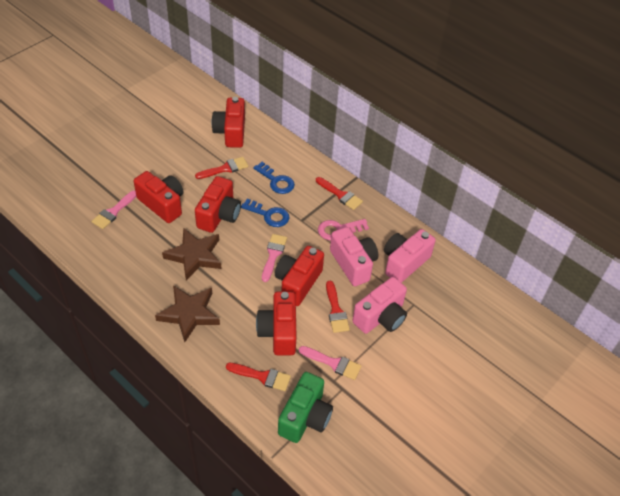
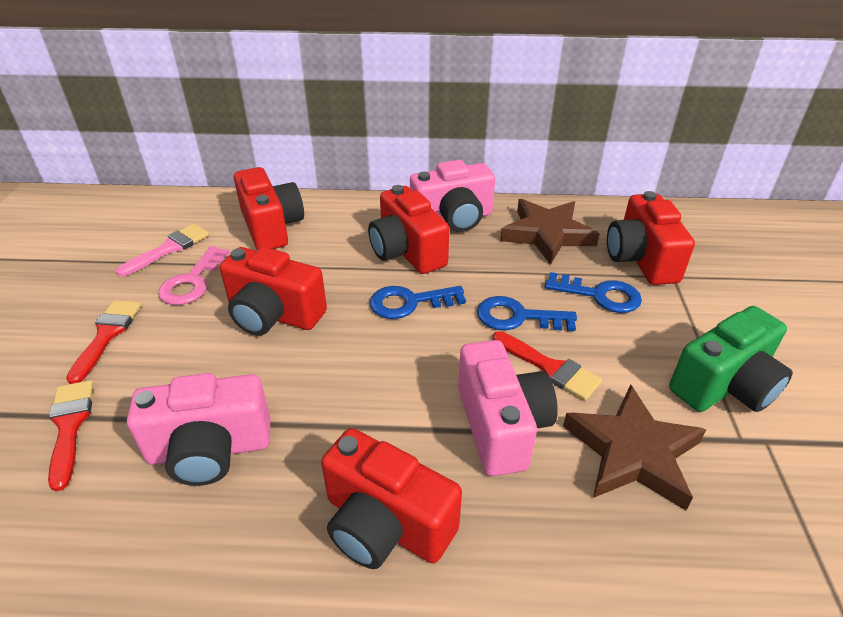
blue key: [241,199,289,227] [253,162,295,194] = 2 -> [370,286,466,319] [477,296,577,331] [545,272,642,313] = 3
pink brush: [91,190,136,229] [262,234,287,282] [299,346,361,380] = 3 -> [116,224,209,276] = 1
red brush: [195,157,248,179] [226,363,291,391] [316,177,363,210] [326,281,350,333] = 4 -> [48,380,94,491] [66,300,141,384] [493,331,602,401] = 3

